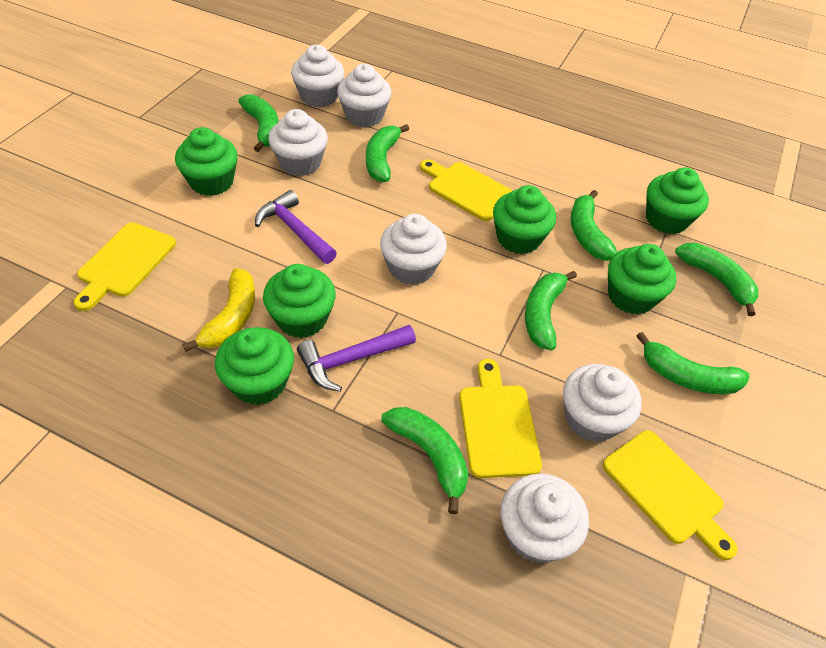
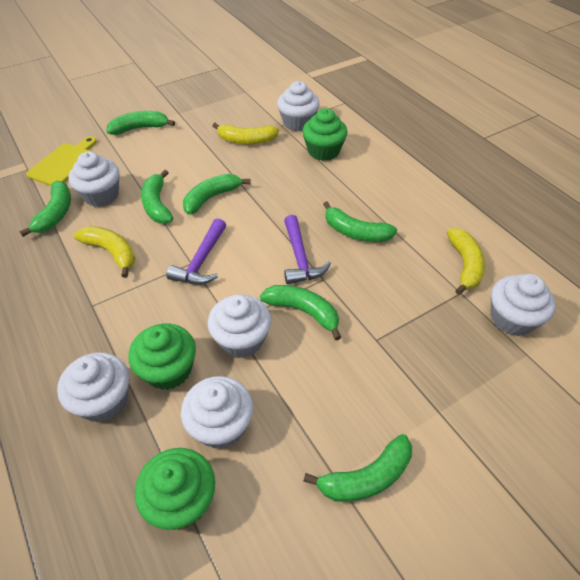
green cupcake: [175,127,238,196] [215,327,294,405] [263,264,336,338] [493,185,556,254] [608,244,676,315] [646,168,709,234] = 6 -> [128,323,196,390] [135,448,215,530] [302,108,347,161] = 3
yellow banana: [183,268,255,352] = 1 -> [74,226,135,278] [213,123,279,145] [447,228,485,295] = 3
yellow cutting board: [74,223,176,311] [420,159,513,221] [459,359,542,478] [603,430,737,560] = 4 -> [26,136,97,186] = 1

